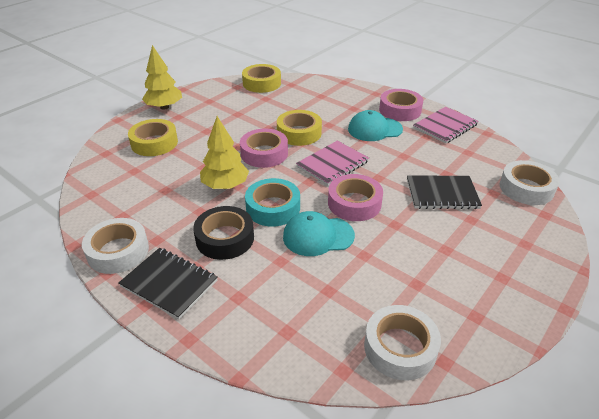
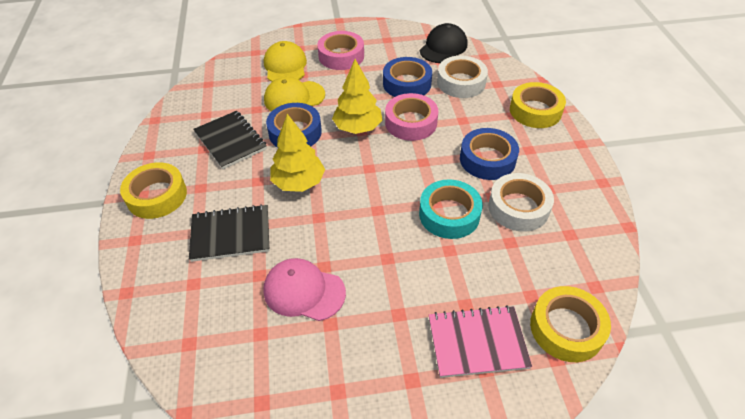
black cap: none = 0 -> [420,23,467,63] = 1
black tape: [193,206,254,260] = 1 -> none = 0
blue tape: none = 0 -> [266,103,322,148] [383,57,432,97] [460,128,519,180] = 3
pink cap: none = 0 -> [263,258,346,321] = 1
pink notebook: [296,141,369,186] [413,107,478,144] = 2 -> [429,305,532,378] = 1
pink tape: [240,128,288,168] [328,174,383,221] [379,89,423,121] = 3 -> [317,31,364,70] [385,93,439,141] = 2
turquoise cap: [283,211,355,256] [348,110,403,141] = 2 -> none = 0
white tape: [82,218,149,274] [364,305,441,380] [499,160,560,205] = 3 -> [437,56,488,98] [488,173,554,232] = 2
yellow cap: none = 0 -> [264,41,307,82] [264,77,325,112] = 2

